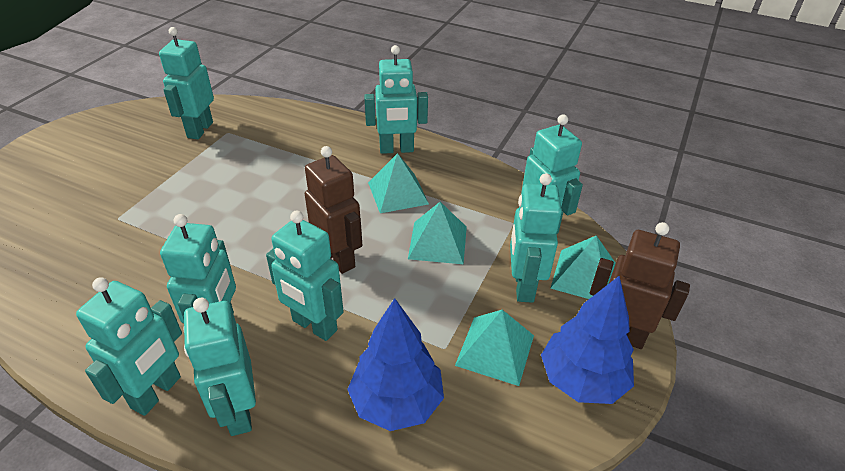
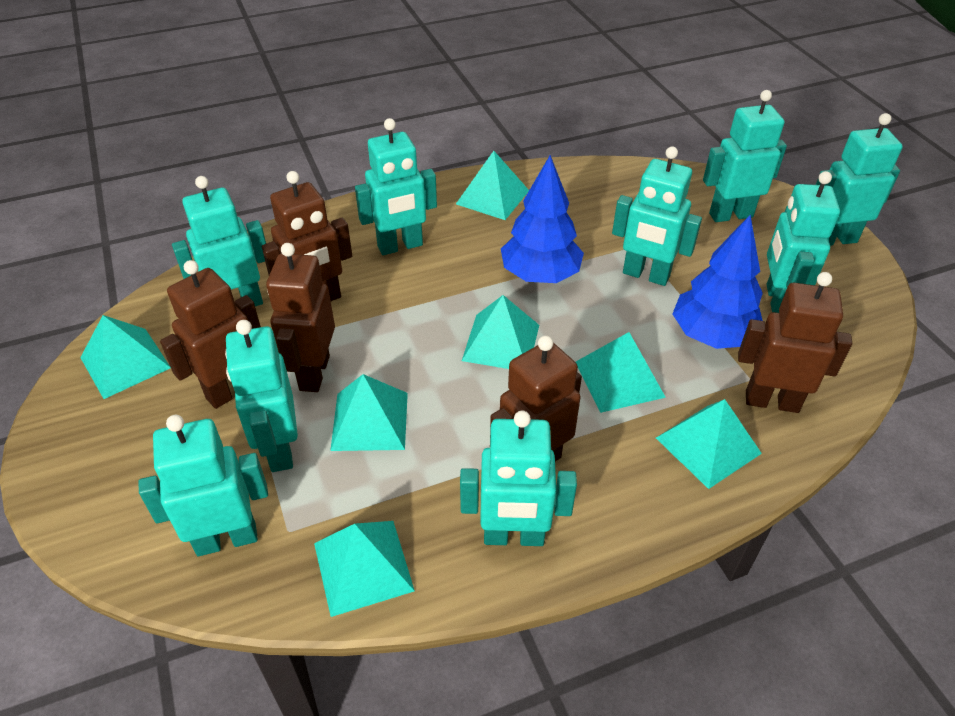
brown robot: [305,146,363,274] [590,222,690,349] = 2 -> [160,260,261,409] [262,171,352,301] [266,243,335,392] [490,336,582,462] [738,272,852,413] = 5
turquoise pyramid: [368,153,429,213] [408,202,467,264] [455,310,534,386] [550,235,616,299] = 4 -> [80,315,171,399] [314,521,415,617] [330,374,408,451] [456,151,529,220] [462,295,539,369] [576,332,666,413] [656,399,762,489] = 7
turquoise robot: [76,277,182,416] [159,27,214,139] [160,214,236,323] [183,298,256,436] [266,210,344,341] [364,45,428,154] [510,173,562,303] [522,114,583,234] = 8 -> [139,415,268,556] [172,176,266,306] [225,320,298,472] [355,118,437,255] [460,411,577,546] [612,146,702,286] [703,90,787,222] [766,171,840,313] [816,113,903,246] = 9

